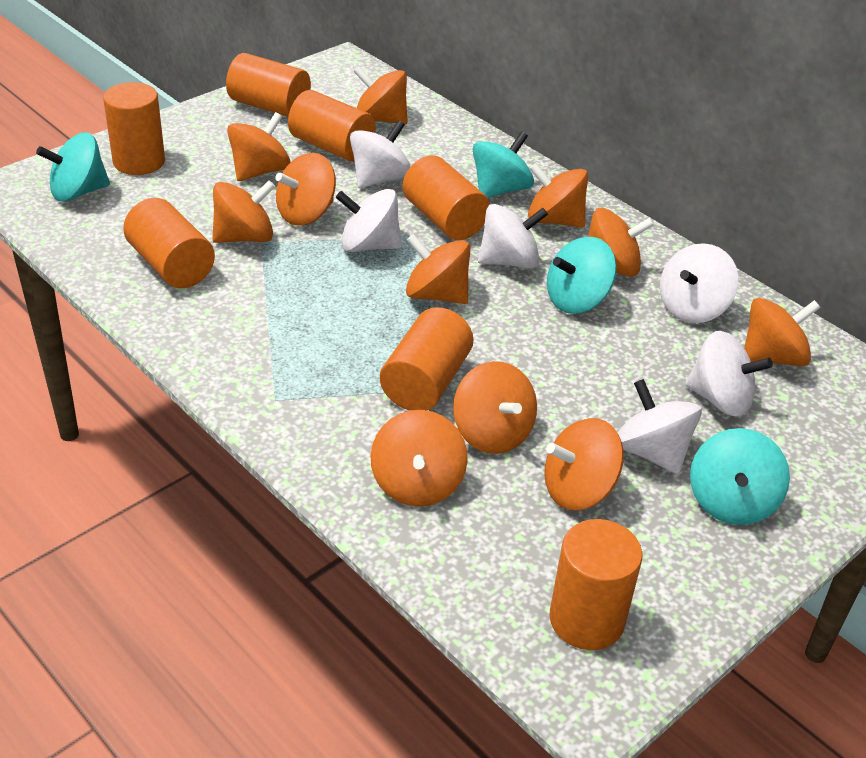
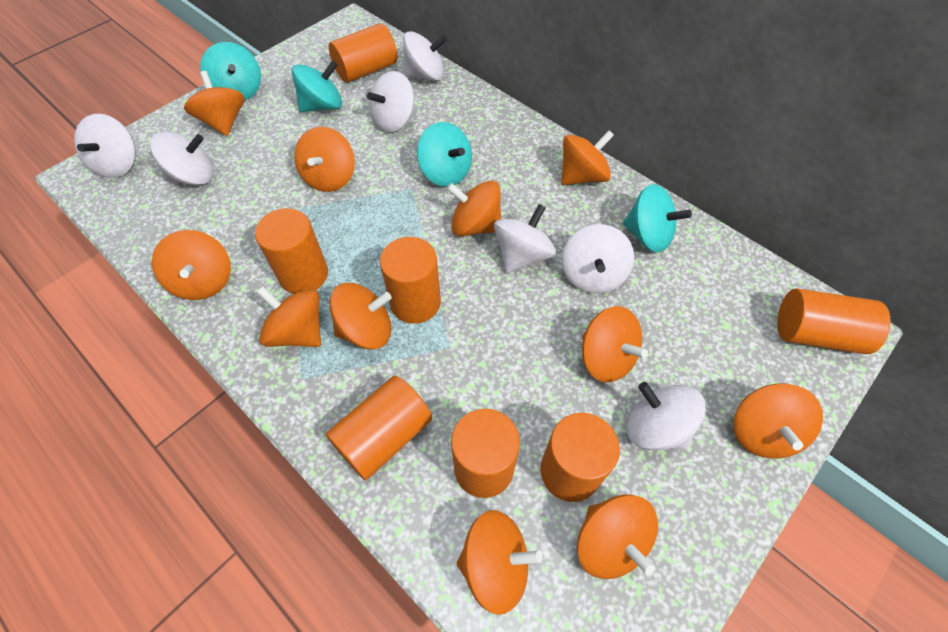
white spinning top: [336,189,402,252] [350,120,411,188] [478,204,548,269] [618,379,702,475] [660,243,738,323] [685,331,773,417] = 6 -> [74,114,136,178] [150,132,214,185] [367,71,414,132] [402,31,447,81] [494,204,556,273] [562,224,634,294] [626,382,706,451] = 7

